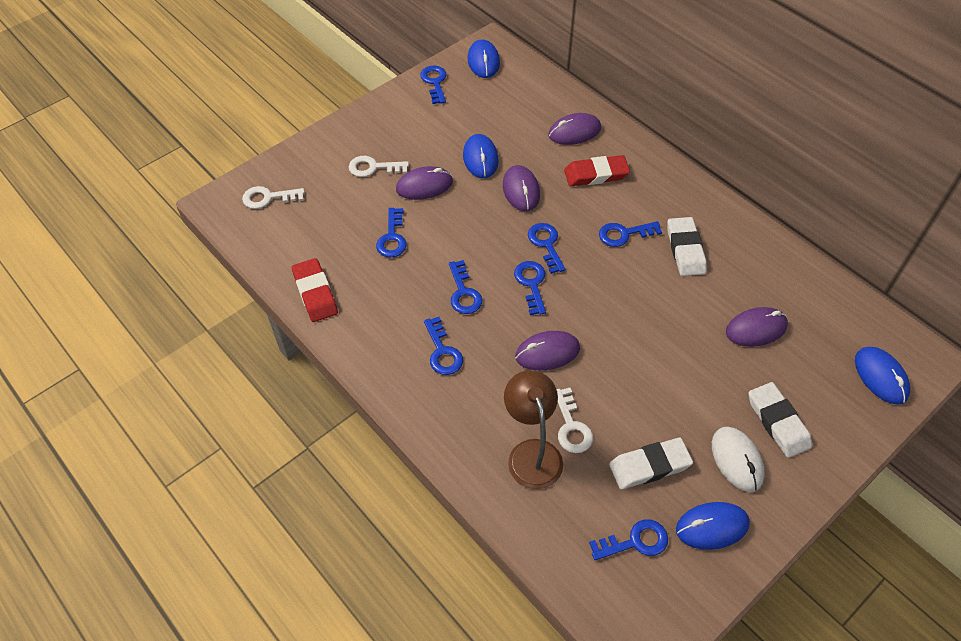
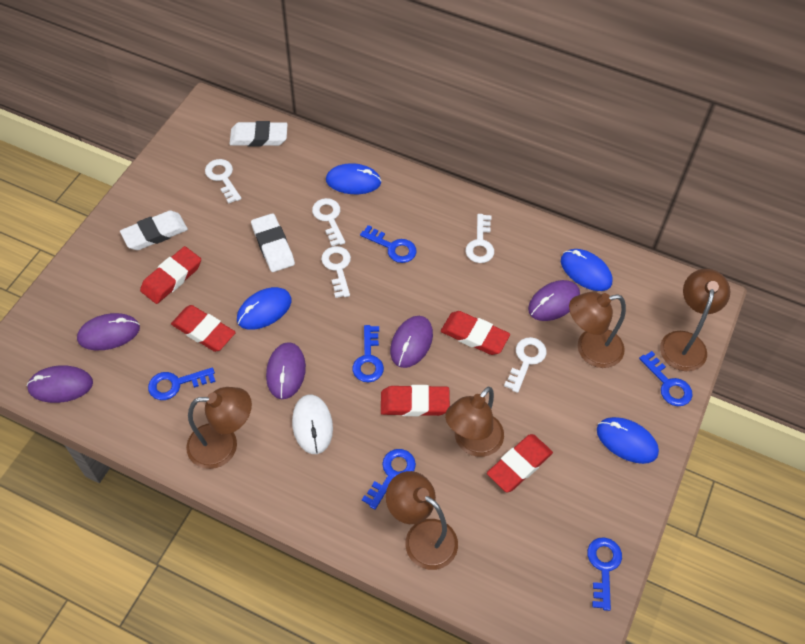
blue key: [376,208,407,257] [420,65,447,104] [424,317,463,375] [449,260,482,314] [514,261,546,315] [528,223,566,274] [589,519,668,560] [599,221,662,247] = 8 -> [148,367,215,400] [352,325,384,382] [360,225,417,263] [362,449,416,510] [587,537,622,611] [639,351,693,406] = 6
brown lamp: [504,370,563,489] = 1 -> [186,387,252,469] [386,471,458,570] [445,387,504,457] [569,292,626,368] [660,269,730,371] = 5
red eraser: [292,258,338,322] [564,155,630,186] = 2 -> [140,246,201,304] [171,305,236,352] [381,385,450,416] [441,311,510,355] [487,434,553,493] = 5
white key: [242,186,305,209] [349,156,409,177] [556,388,593,453] = 3 -> [205,159,242,204] [312,198,345,246] [321,246,351,298] [466,214,494,263] [504,337,547,393] = 5

